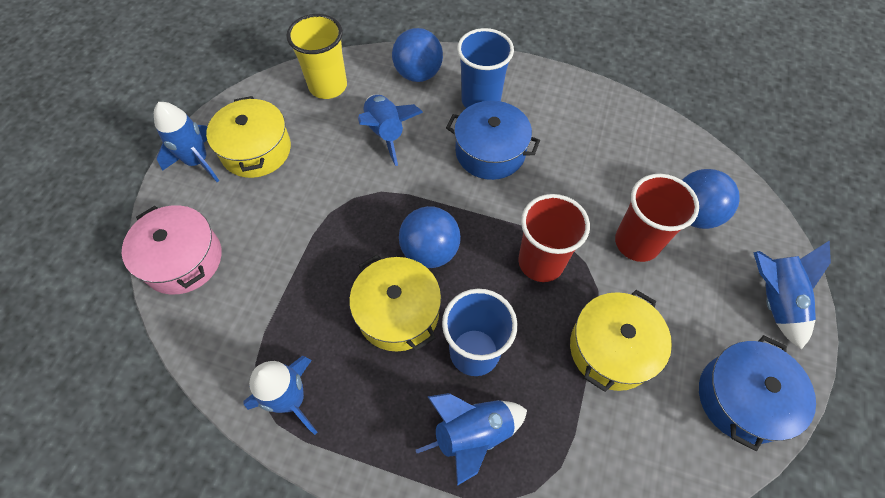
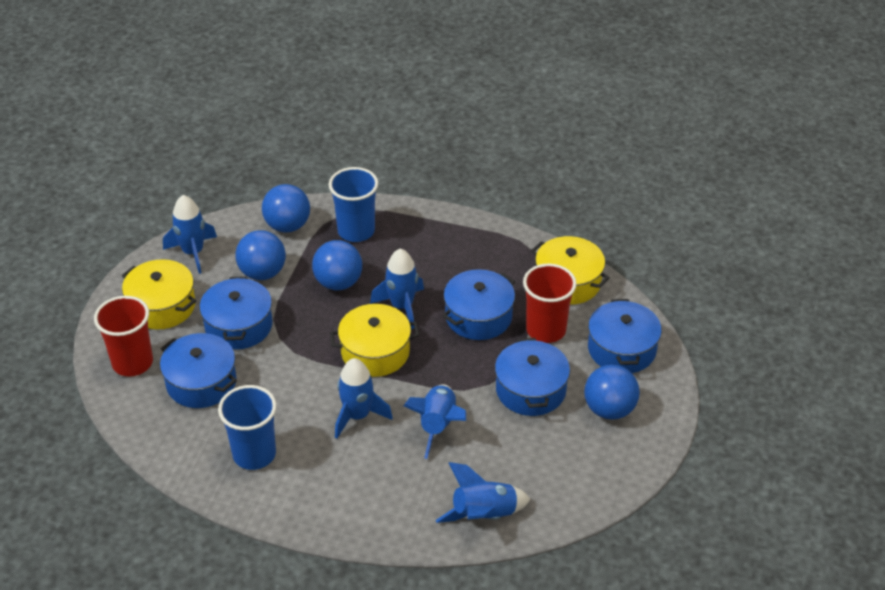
blue ball: [392,28,443,82] [399,206,461,268] [682,169,740,229] = 3 -> [235,230,286,280] [262,184,310,233] [312,240,362,290] [584,365,640,420] = 4
blue pot: [446,101,540,180] [699,335,816,451] = 2 -> [160,333,237,408] [200,276,273,350] [443,269,515,340] [495,338,570,416] [588,299,662,373] = 5
pink pot: [122,205,222,294] = 1 -> none = 0
yellow cup: [286,14,347,99] = 1 -> none = 0

